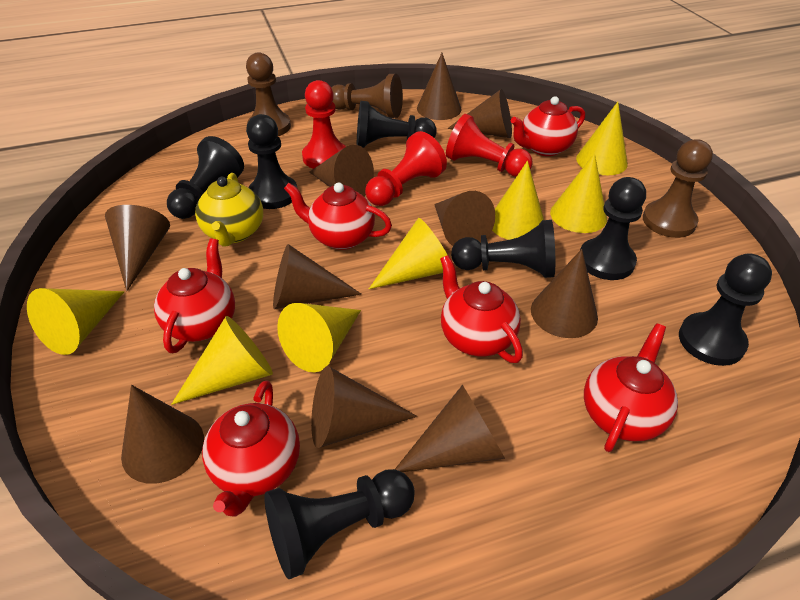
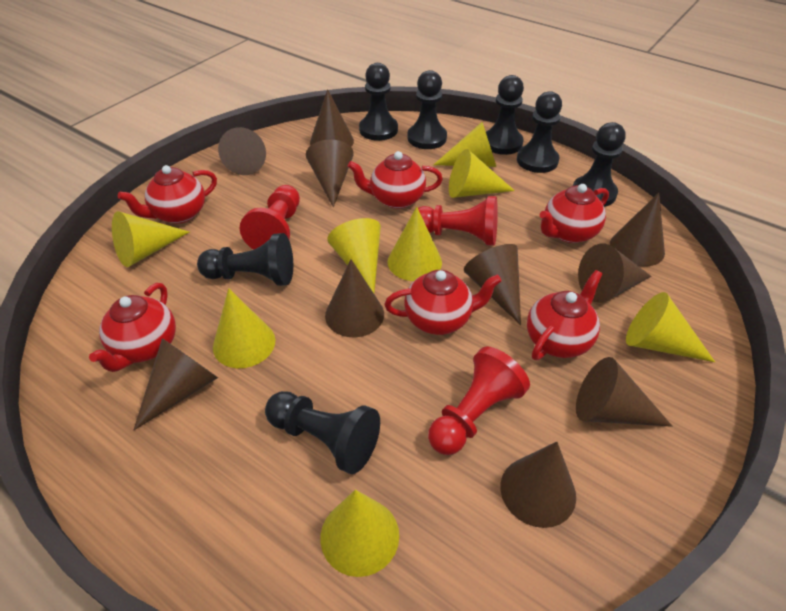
brown pawn: [246,52,291,136] [331,74,403,118] [643,139,713,238] = 3 -> none = 0
yellow cone: [27,288,124,355] [171,316,273,405] [277,303,361,372] [369,218,447,289] [492,161,544,240] [550,153,607,233] [576,102,628,175] = 7 -> [112,211,189,267] [213,288,276,368] [320,490,399,577] [327,218,381,293] [388,206,442,281] [433,122,496,167] [449,149,515,198] [626,292,715,362] = 8
yellow teapot: [195,173,263,246] = 1 -> none = 0

